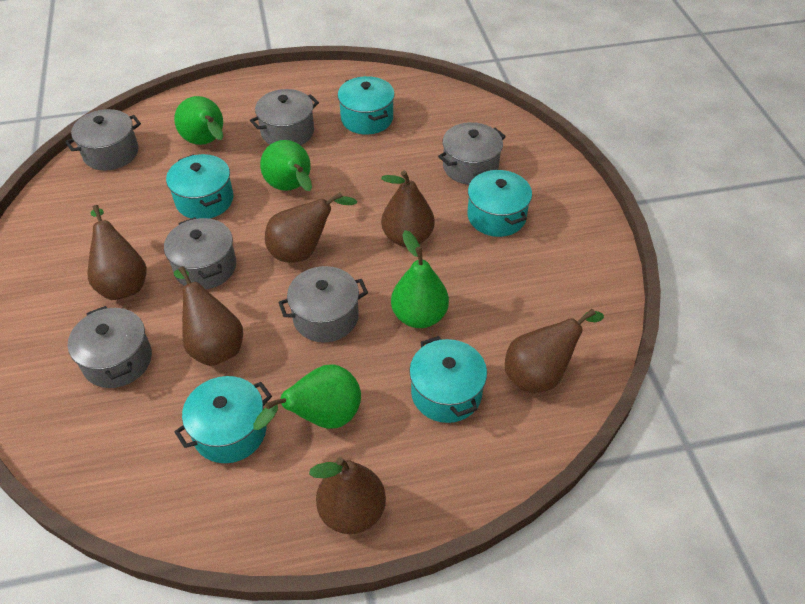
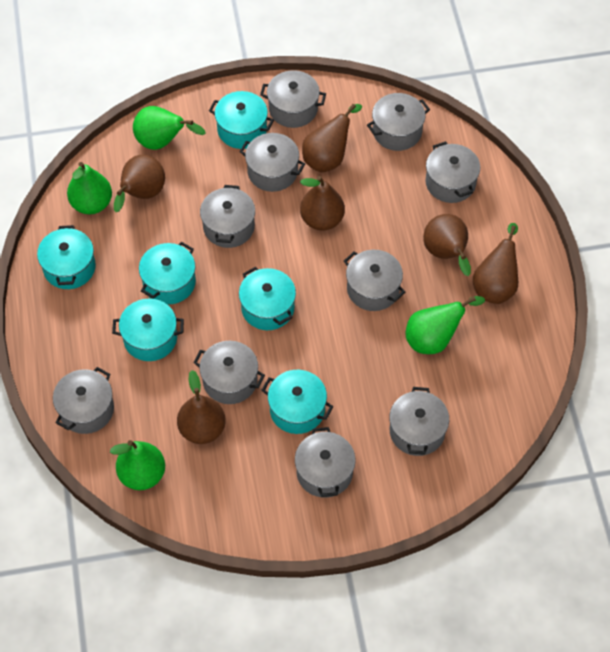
grey pot: [65,109,141,171] [68,306,152,388] [164,217,236,289] [250,89,319,145] [278,266,368,342] [438,122,506,185] = 6 -> [53,367,114,434] [193,341,265,404] [200,185,255,248] [239,133,305,192] [260,70,326,128] [295,427,355,498] [344,250,405,311] [367,93,430,151] [389,387,449,456] [425,141,480,203] = 10
turquoise pot: [166,154,234,219] [175,376,272,463] [338,76,395,135] [409,336,487,423] [467,169,532,237] = 5 -> [37,225,96,289] [112,299,184,361] [139,242,196,305] [209,91,274,149] [239,267,296,330] [262,370,333,434] = 6

